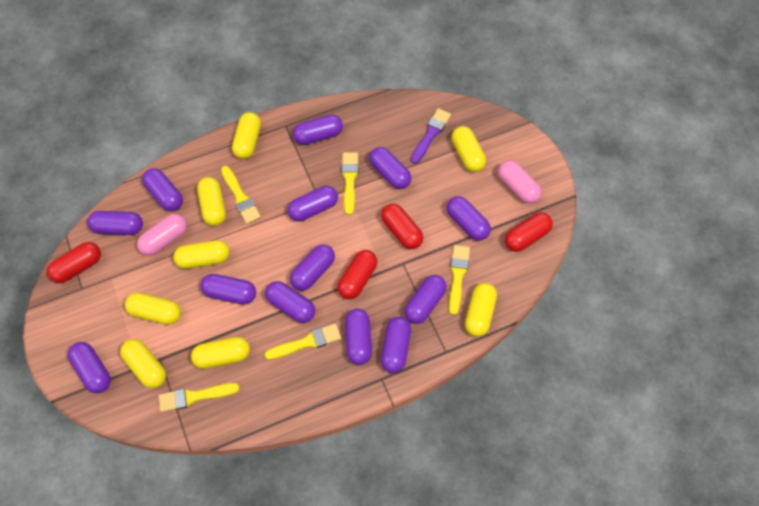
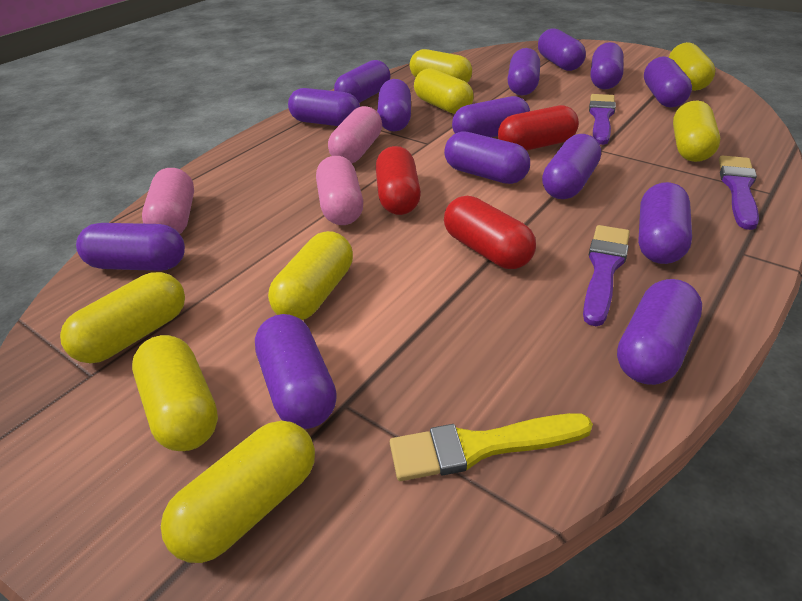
pink capsule: [137,214,187,256] [498,160,542,204] = 2 -> [142,168,194,234] [316,156,363,225] [328,106,382,163] = 3
purple brush: [411,108,451,164] = 1 -> [583,225,630,326] [589,94,616,145] [719,155,759,230] = 3
purple capsule: [68,342,111,393] [87,211,143,235] [142,168,183,211] [200,274,256,305] [265,281,315,323] [287,186,338,222] [290,244,335,291] [293,114,343,145] [345,309,372,365] [369,147,411,189] [381,317,411,373] [404,275,447,324] [446,196,491,241] = 13 -> [76,223,185,271] [255,314,337,429] [288,88,360,126] [334,60,391,103] [377,79,411,131] [444,131,530,184] [452,96,530,137] [508,48,540,95] [538,28,586,71] [542,134,601,199] [591,42,624,89] [617,279,702,385] [638,182,692,264] [644,56,692,107] = 14
red capsule: [47,242,101,283] [337,250,378,300] [381,204,423,249] [505,212,553,252] = 4 -> [376,146,421,215] [444,196,536,269] [498,105,579,151] = 3
yellow brush: [158,383,240,412] [221,166,261,224] [264,323,341,360] [342,152,359,215] [449,245,470,315] = 5 -> [390,413,593,481] = 1

